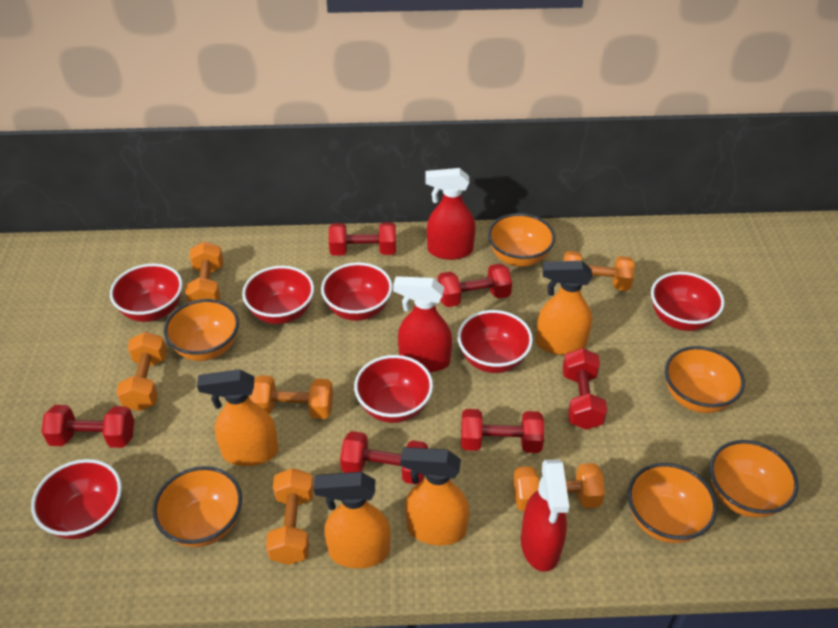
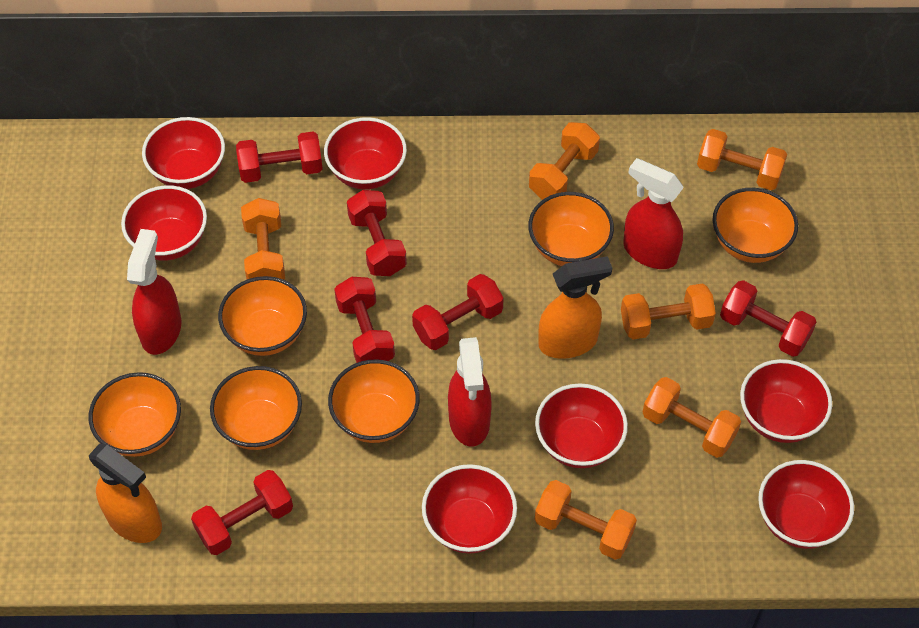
orange spray bottle: [197,369,278,466] [314,472,390,568] [400,447,469,546] [536,261,592,355] = 4 -> [89,444,162,543] [538,256,612,359] = 2

